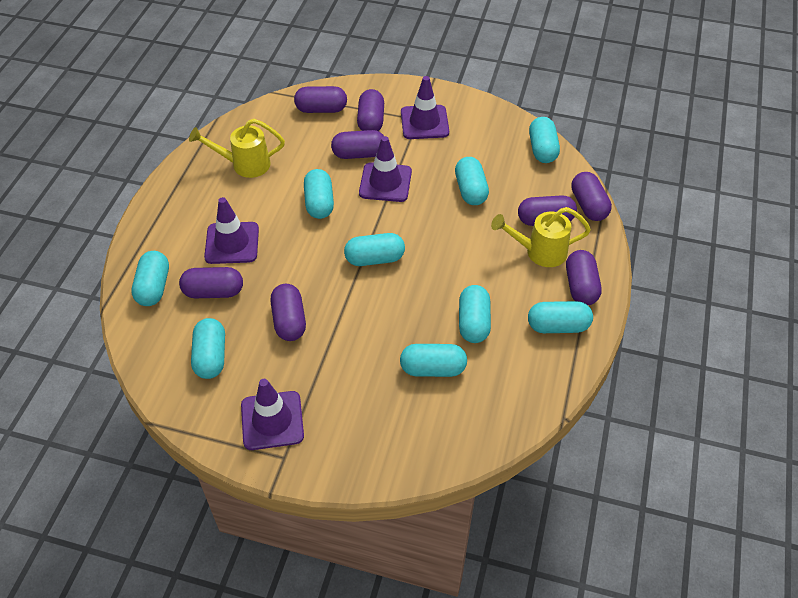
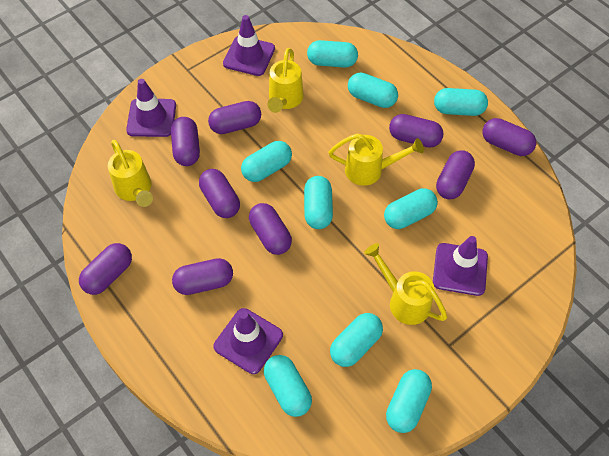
purple capsule: [179,267,243,298] [270,284,306,341] [294,86,347,113] [331,130,384,159] [357,89,384,131] [518,195,577,226] [566,250,602,305] [571,172,612,221] = 8 -> [79,243,132,295] [171,117,200,166] [172,258,233,295] [199,169,240,218] [208,101,261,134] [249,203,292,255] [389,114,444,148] [436,150,475,199] [482,118,536,156] = 9
yellow watering can: [189,119,285,178] [491,207,591,267] = 2 -> [108,140,153,207] [268,48,304,113] [329,134,424,186] [364,243,447,325] = 4

